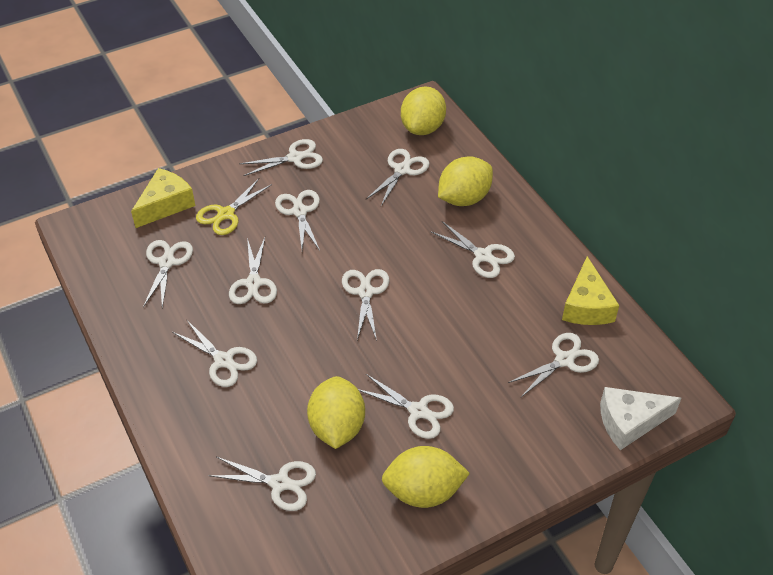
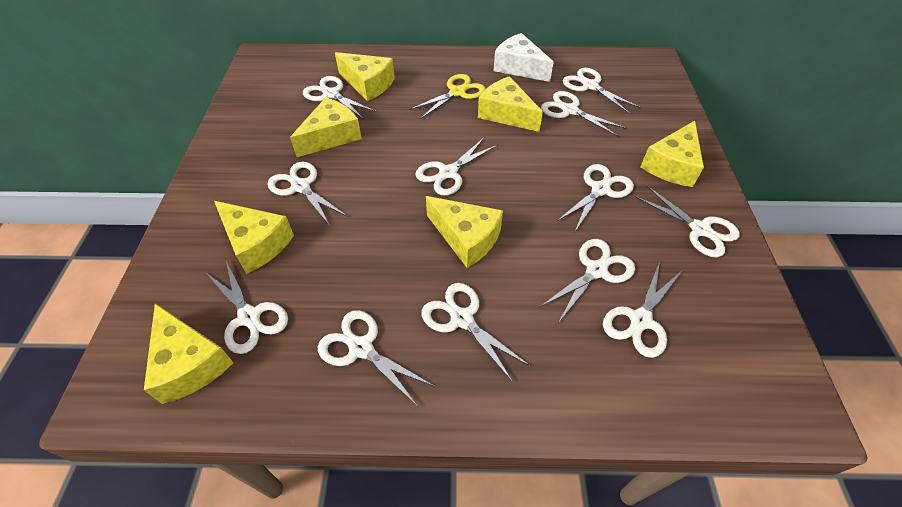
white scissors: [143,240,193,308] [172,319,257,387] [208,457,316,511] [229,237,277,304] [239,139,323,176] [275,190,320,251] [342,269,389,341] [358,374,454,439] [366,149,430,206] [431,221,515,278] [508,333,599,397] = 11 -> [205,261,288,354] [267,162,348,226] [303,76,376,119] [317,310,434,407] [415,138,498,196] [422,283,530,382] [540,239,635,322] [541,91,626,137] [557,164,634,231] [563,68,640,114] [603,261,682,358] [635,186,740,258] = 12
yellow cheese: [131,168,195,228] [562,256,619,325] = 2 -> [144,304,234,404] [214,201,294,274] [290,97,362,157] [335,52,395,101] [426,196,503,268] [478,76,543,132] [640,121,704,187] = 7
yellow lemon: [307,376,365,449] [382,446,470,508] [401,87,446,135] [438,156,493,206] = 4 -> none = 0

